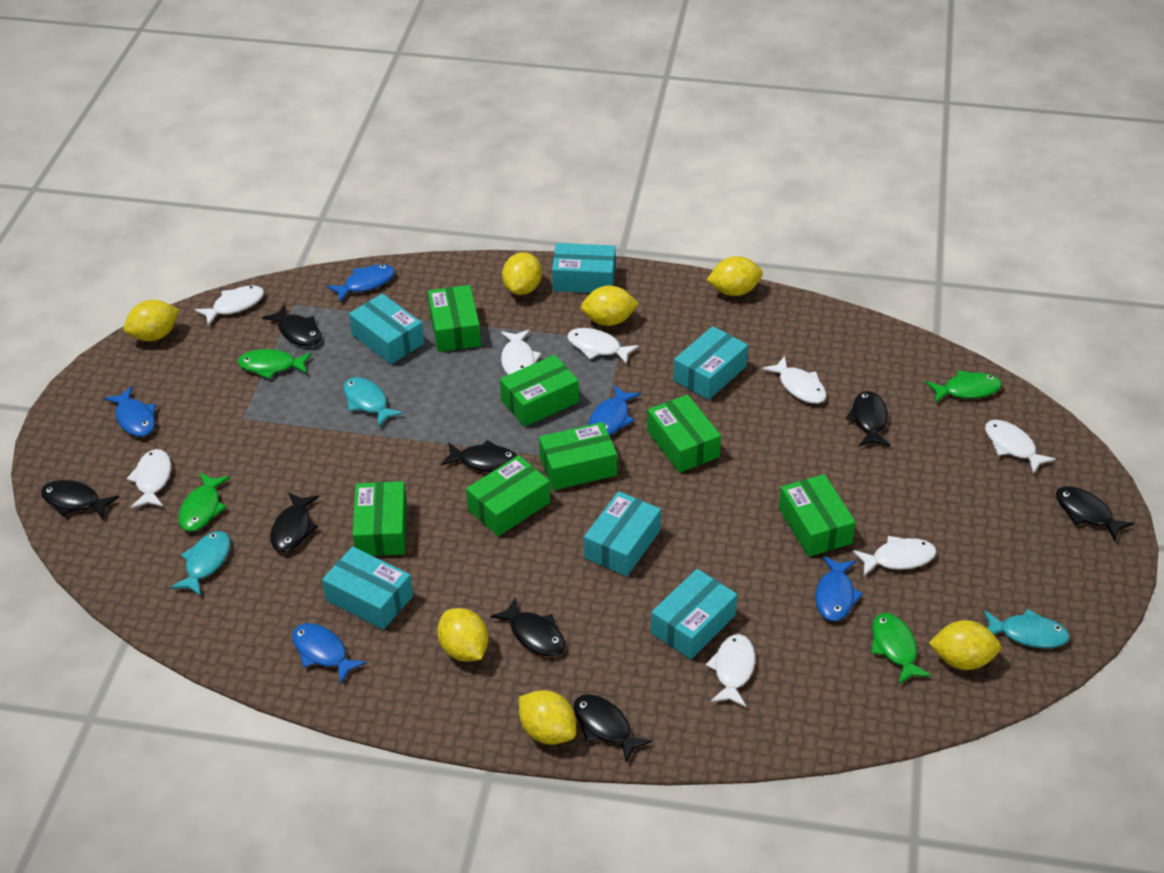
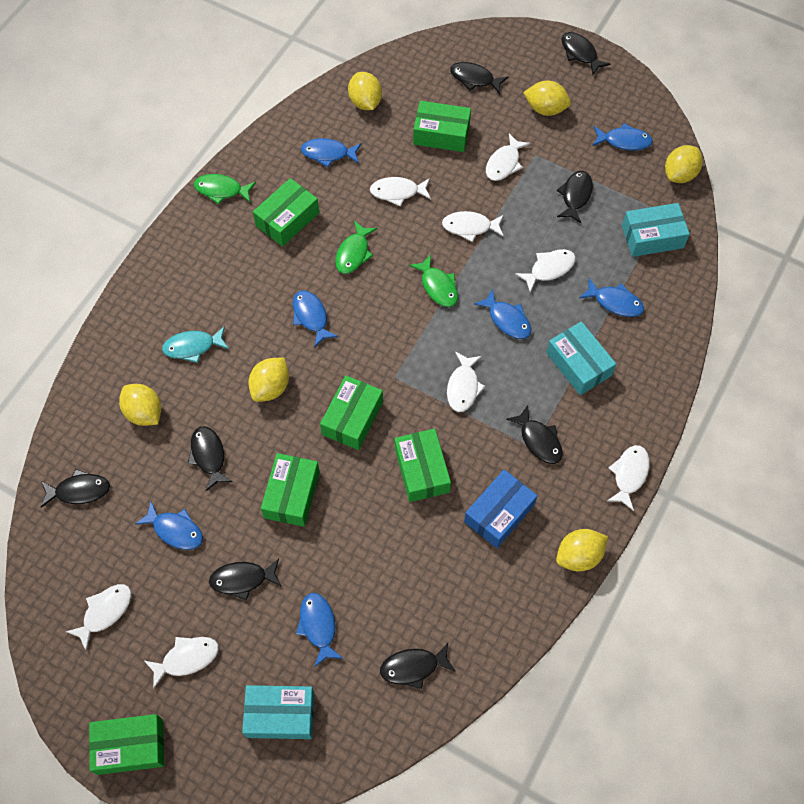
blue box: none = 0 -> [464,469,538,548] = 1
blue fish: [104,386,156,437] [292,623,367,684] [327,264,395,302] [588,385,641,435] [815,556,863,621] = 5 -> [135,502,203,550] [293,290,338,348] [296,593,343,667] [301,138,361,167] [474,288,532,339] [579,278,644,317] [593,123,653,151] = 7
green box: [353,481,407,556] [428,285,481,352] [466,455,550,536] [500,355,579,427] [539,422,617,490] [647,394,721,473] [779,474,856,557] = 7 -> [89,714,164,775] [253,178,319,247] [261,453,320,527] [320,375,383,450] [395,429,451,502] [413,101,471,152] = 6
green fish: [178,473,230,532] [237,349,312,379] [871,613,931,685] [926,370,1002,403] = 4 -> [194,174,256,205] [335,221,377,274] [409,254,458,307] = 3
turquoise box: [322,547,413,630] [349,294,424,364] [552,243,616,293] [584,491,661,576] [651,569,737,659] [673,326,748,400] = 6 -> [242,685,314,739] [546,321,616,395] [622,203,690,257] = 3
turquoise fish: [171,531,231,596] [343,377,403,427] [984,609,1070,648] = 3 -> [162,326,229,363] = 1
yellow lemon: [124,300,180,341] [437,608,489,662] [502,252,542,295] [519,690,576,745] [581,286,639,326] [707,256,763,296] [929,620,1001,670] = 7 -> [119,384,161,426] [248,357,289,402] [348,72,382,110] [523,81,571,116] [556,529,608,571] [665,145,703,183] = 6

